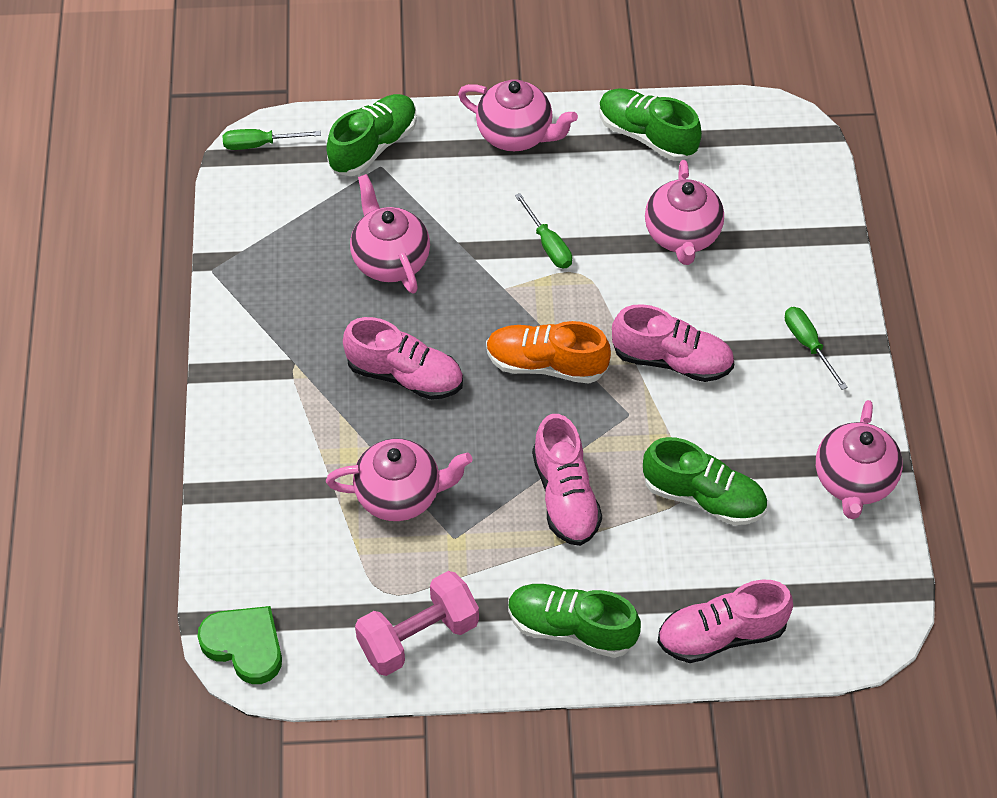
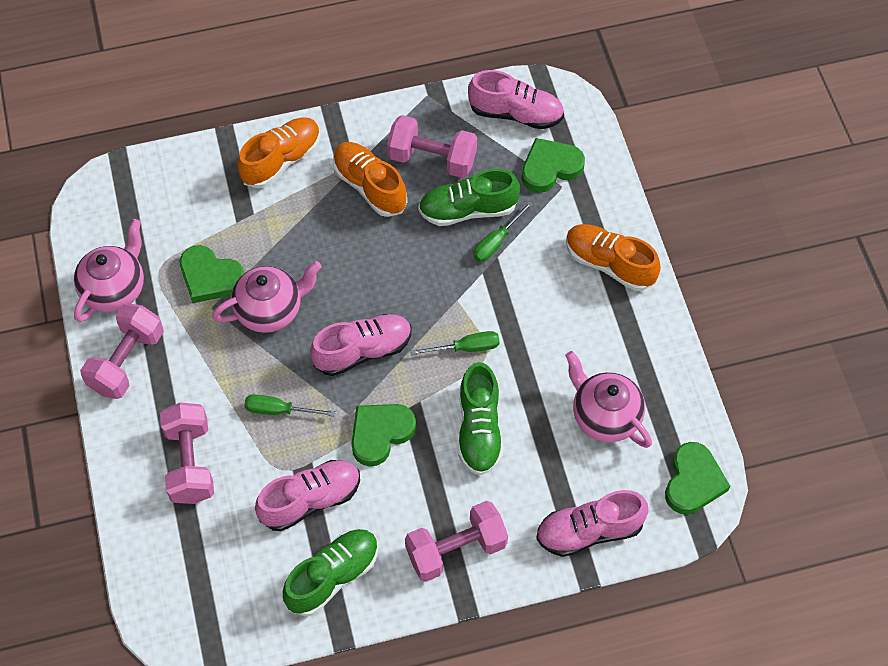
green heart: [197,606,282,684] = 1 -> [180,245,244,303] [351,404,416,467] [522,138,585,193] [665,442,730,514] = 4
green shoe: [326,94,417,176] [508,583,641,658] [599,88,702,161] [643,437,767,525] = 4 -> [283,529,378,616] [418,169,520,226] [458,362,503,476] = 3
orange shoe: [486,321,611,384] = 1 -> [237,117,320,188] [333,142,407,217] [566,224,661,291] = 3
pink dumbbell: [355,571,479,676] = 1 -> [80,303,164,399] [160,402,214,504] [387,115,477,178] [405,501,508,582] = 4
pink teapot: [326,438,473,521] [350,174,430,294] [458,79,578,151] [645,160,724,265] [816,400,903,519] = 5 -> [74,219,144,322] [212,261,322,333] [565,351,652,448] = 3

